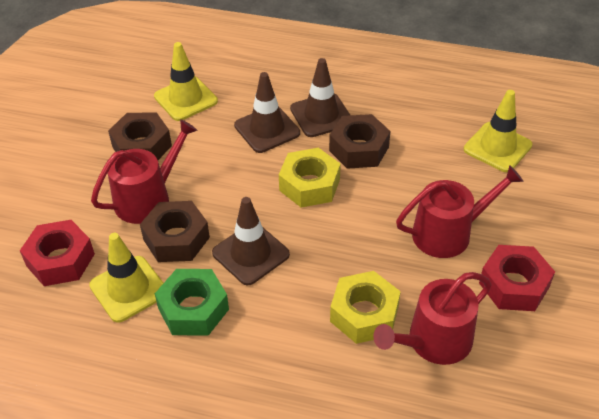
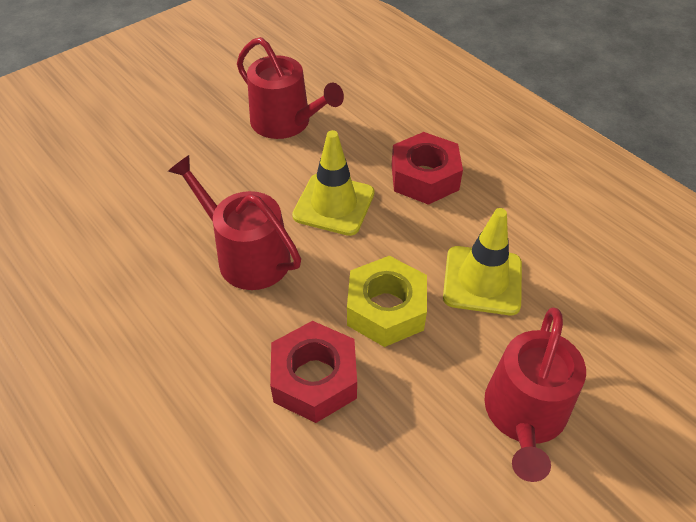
brown nut: [108,112,172,160] [140,201,210,262] [329,114,391,169] = 3 -> none = 0
brown traffic cone: [212,197,290,286] [234,72,300,153] [290,58,350,137] = 3 -> none = 0
green nut: [155,269,229,336] = 1 -> none = 0
yellow nut: [279,148,341,208] [330,271,401,344] = 2 -> [347,256,427,347] = 1
yellow traffic cone: [89,233,163,323] [154,42,218,121] [464,90,533,172] = 3 -> [292,130,375,236] [443,208,522,315] = 2

